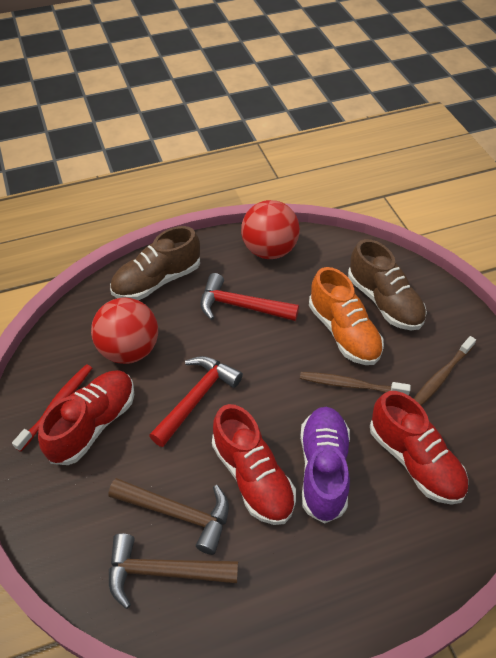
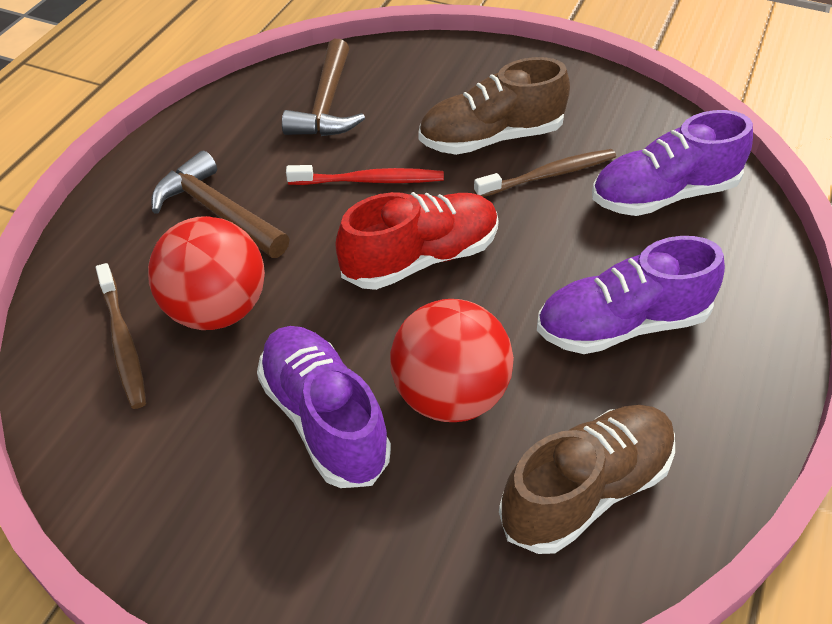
orange shoe: [309,267,384,365] = 1 -> none = 0
purple shoe: [300,407,350,524] = 1 -> [257,326,391,488] [537,236,725,354] [592,110,753,216] = 3
red hammer: [149,356,243,447] [200,273,299,321] = 2 -> none = 0
red shoe: [38,370,134,465] [212,404,296,525] [370,391,468,505] = 3 -> [335,192,499,290] = 1

